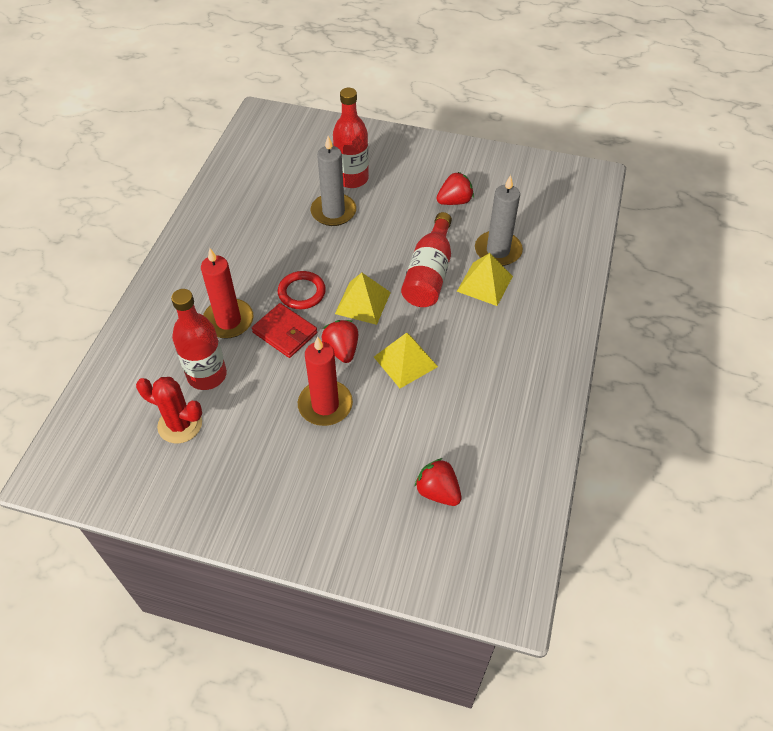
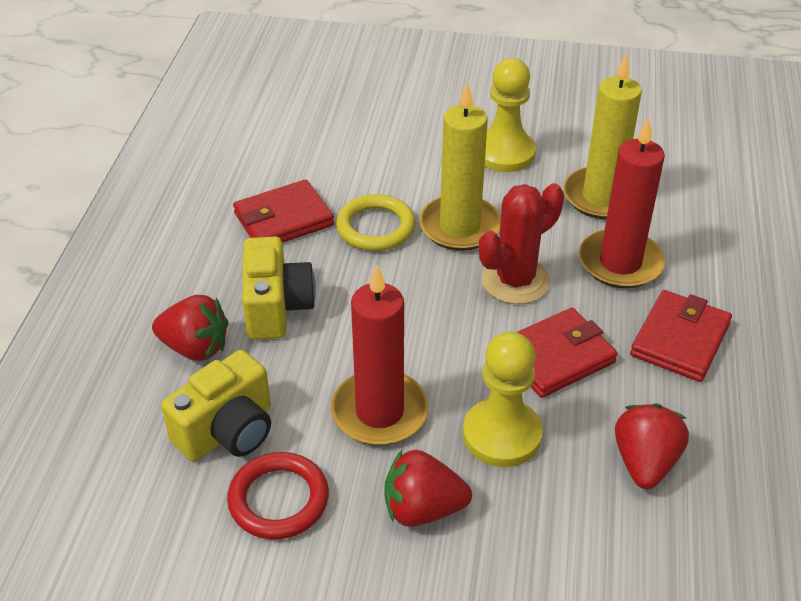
grey candle: [310,136,356,226] [475,175,523,266] = 2 -> none = 0
red bottle: [171,289,227,390] [333,88,369,188] [401,212,452,307] = 3 -> none = 0
red wallet: [252,303,317,358] = 1 -> [233,179,334,243] [517,308,618,398] [630,290,732,382] = 3
yellow camera: none = 0 -> [161,350,271,461] [242,236,316,340] = 2
yellow candle: none = 0 -> [419,83,501,251] [563,55,642,219] = 2
yellow pawn: none = 0 -> [463,332,543,467] [484,58,536,172] = 2
yellow pyramid: [335,273,391,325] [374,333,438,388] [457,253,513,306] = 3 -> none = 0
yellow ring: none = 0 -> [336,194,416,251] = 1

